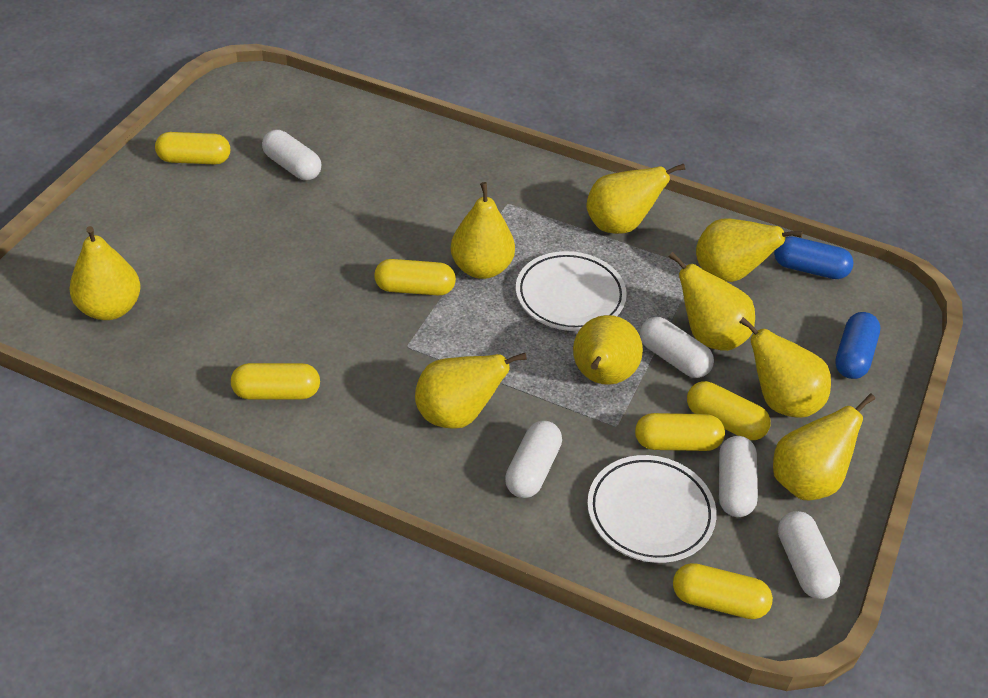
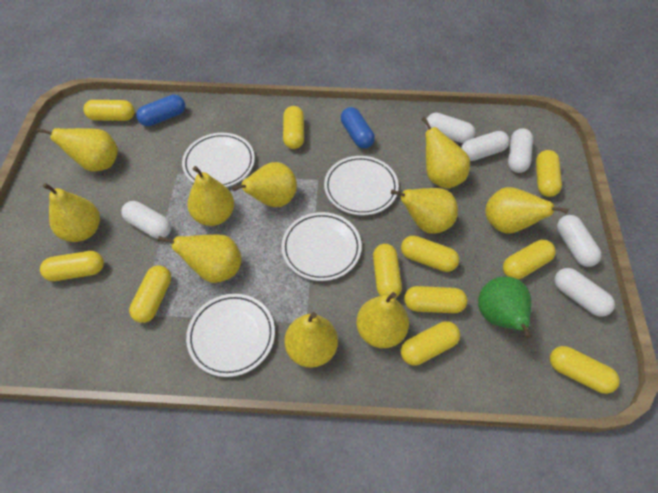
green pear: none = 0 -> [478,276,531,339] = 1
white capsule: [262,130,321,180] [505,421,562,498] [640,317,714,378] [719,436,758,517] [778,511,840,599] = 5 -> [121,201,171,239] [425,113,475,143] [461,131,510,161] [508,128,533,173] [554,268,615,317] [557,215,601,267] = 6
white plate: [516,251,627,331] [587,455,717,563] = 2 -> [182,133,255,187] [186,294,275,377] [282,212,362,281] [324,156,399,215] = 4
yellow capsule: [155,132,230,165] [231,363,320,399] [374,259,456,295] [635,413,725,451] [673,563,773,619] [687,381,771,440] = 6 -> [40,251,104,281] [83,100,135,121] [129,265,171,323] [283,106,304,149] [373,244,402,299] [401,235,459,272] [401,321,460,366] [404,286,467,313] [503,240,556,279] [536,150,562,197] [550,346,619,394] = 11
yellow pear: [69,226,141,320] [415,353,527,429] [451,182,515,279] [573,315,643,385] [586,164,685,234] [669,252,755,351] [696,218,803,282] [739,317,831,417] [773,393,875,500] = 9 -> [36,128,118,172] [43,183,100,242] [158,234,242,283] [187,166,234,226] [232,162,297,207] [284,312,338,368] [356,292,409,348] [391,188,458,234] [421,117,470,188] [485,187,568,234] = 10

